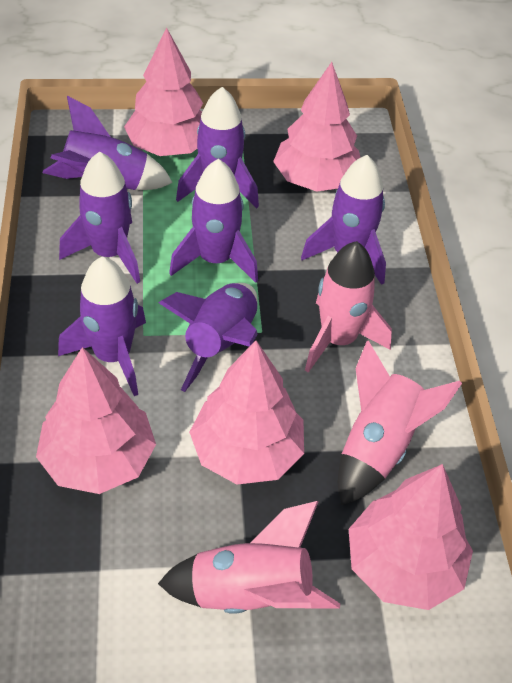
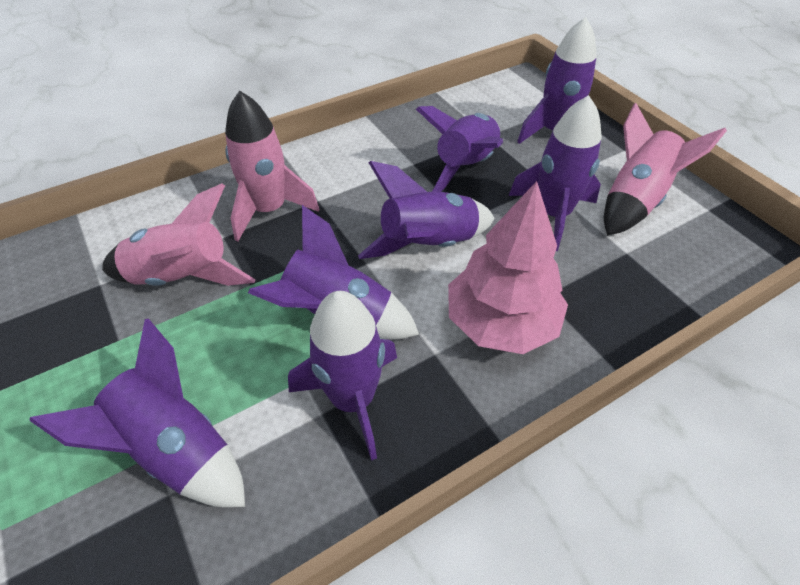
pink tree: [36,347,156,494] [124,27,203,156] [189,341,304,485] [273,62,361,192] [349,464,473,610] = 5 -> [448,181,568,354] = 1

